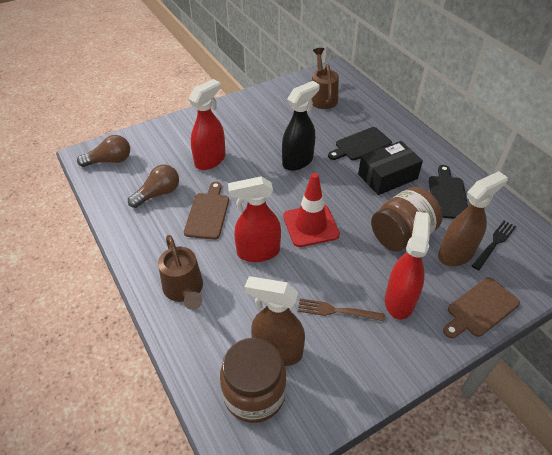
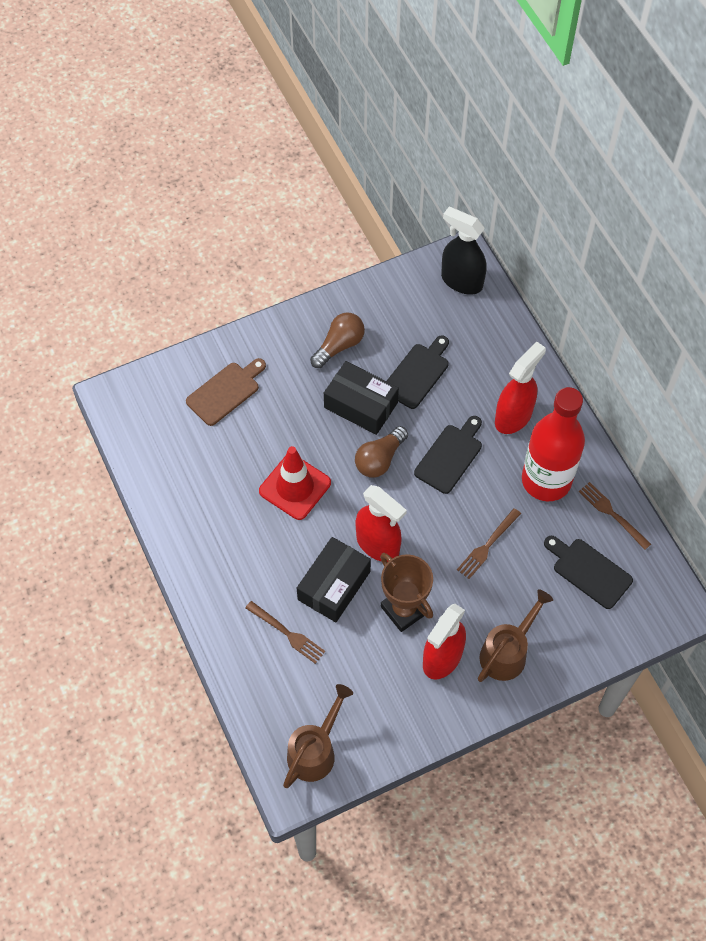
black box: [358,141,423,195] = 1 -> [297,537,371,622] [324,361,399,435] = 2
black cutting board: [328,127,392,160] [429,165,468,219] = 2 -> [387,336,449,409] [414,416,482,494] [544,536,633,609] = 3
black fork: [472,220,516,270] = 1 -> none = 0
brown cutting board: [184,181,229,240] [443,277,520,338] = 2 -> [186,358,266,426] = 1
brown fork: [298,298,385,321] = 1 -> [245,601,325,664] [457,508,521,579] [579,482,651,550] = 3
brown jar: [220,338,287,423] [371,187,442,252] = 2 -> none = 0
brown spray bottle: [245,276,305,366] [438,171,508,266] = 2 -> none = 0
brown trophy: none = 0 -> [380,553,433,632] = 1
red bottle: none = 0 -> [522,387,585,501] = 1

